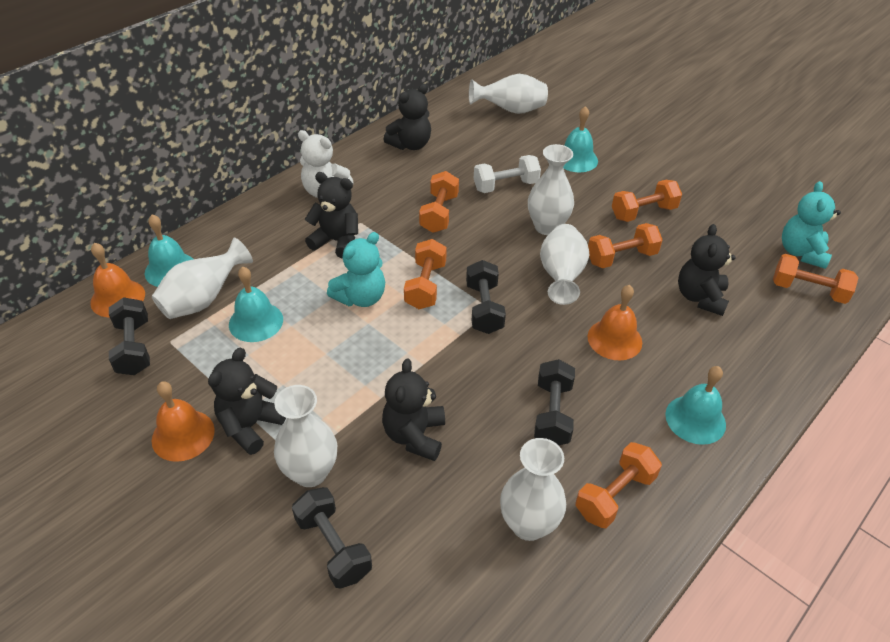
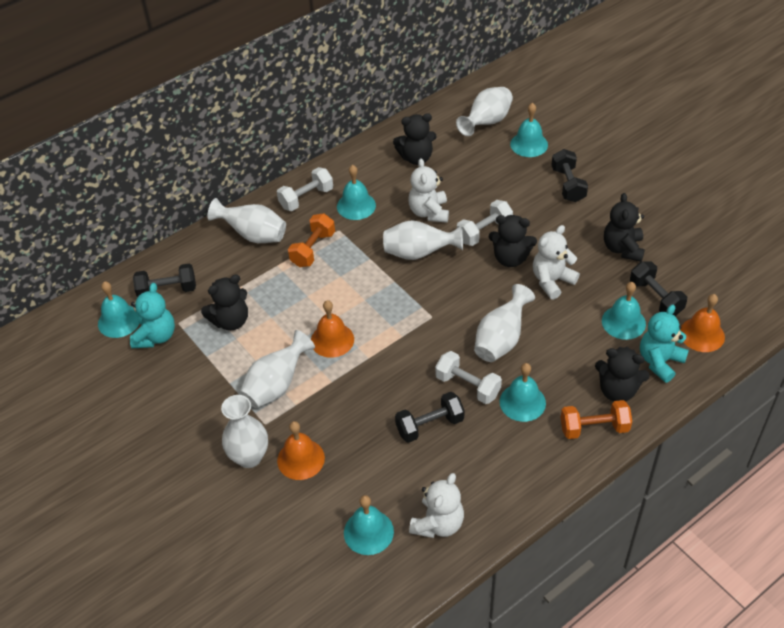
orange dumbbell: [404,239,447,309] [419,171,459,233] [576,442,662,528] [588,223,663,268] [612,180,682,222] [773,254,859,304] = 6 -> [288,213,335,267] [560,400,632,439] = 2
turquoise bell: [145,214,193,287] [229,267,283,342] [563,106,598,172] [665,366,726,445] = 4 -> [98,281,140,338] [337,165,376,220] [344,495,394,555] [500,363,546,422] [510,103,548,157] [602,282,646,340] = 6
white dumbbell: [474,155,541,193] = 1 -> [277,167,333,211] [435,351,502,404] [457,200,513,246] = 3
white teddy bear: [298,130,354,198] = 1 -> [408,158,449,223] [409,473,464,538] [533,225,580,300] = 3

